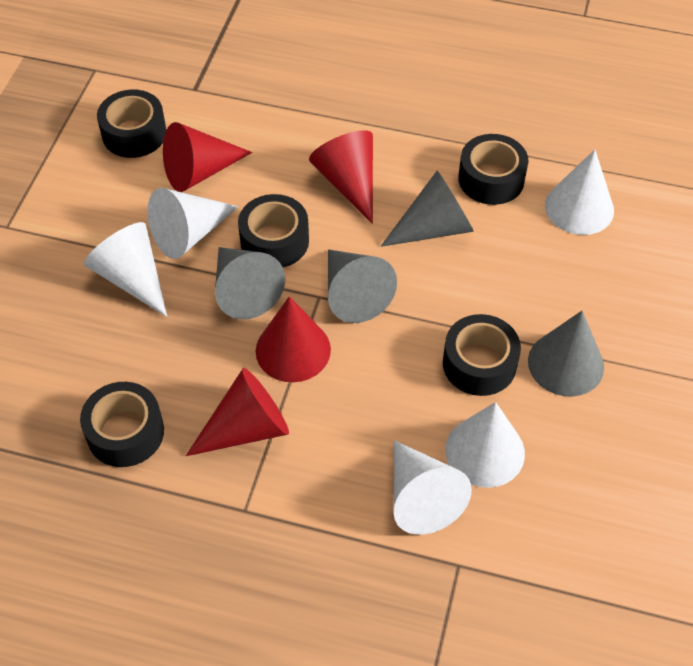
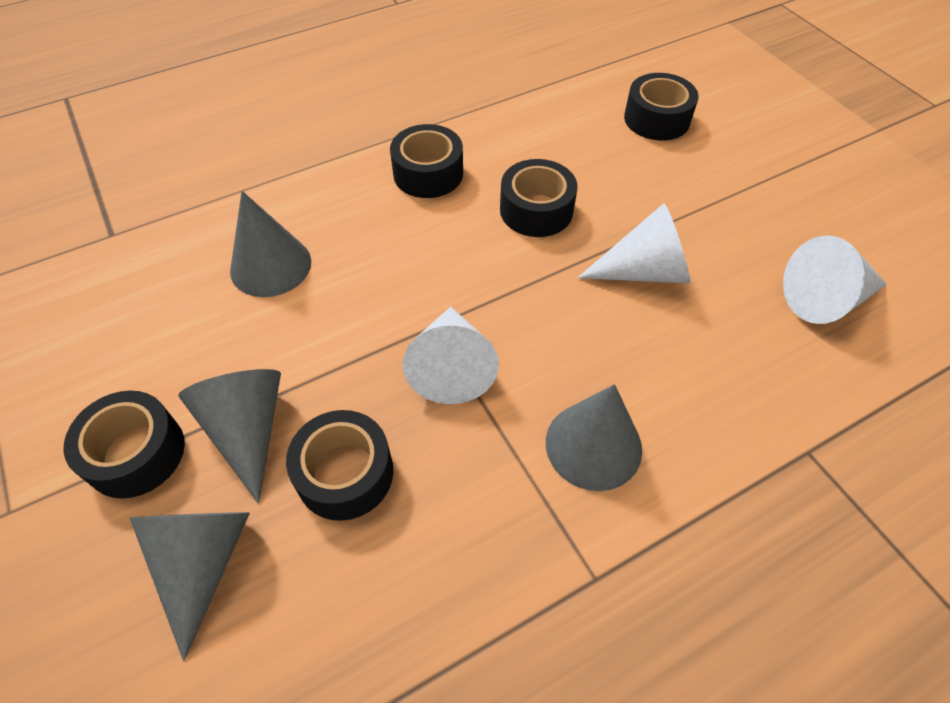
red cone: [163,122,252,192] [186,368,289,456] [256,296,331,382] [309,130,373,224] = 4 -> none = 0
white cone: [84,222,167,317] [147,188,239,259] [394,440,472,535] [445,402,525,488] [545,149,614,235] = 5 -> [402,306,499,404] [577,203,690,283] [783,235,887,324] = 3

